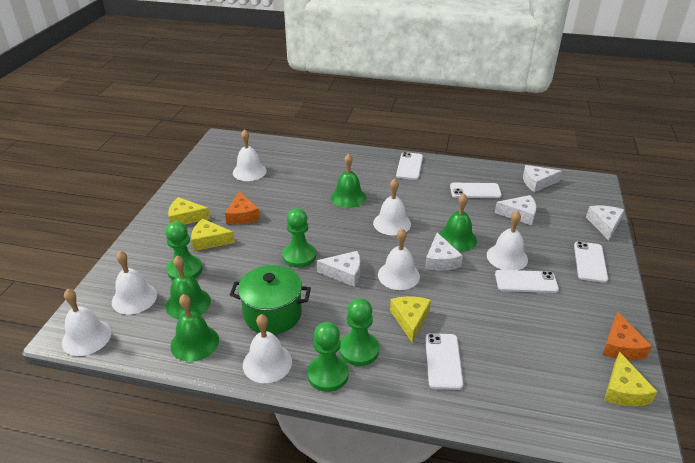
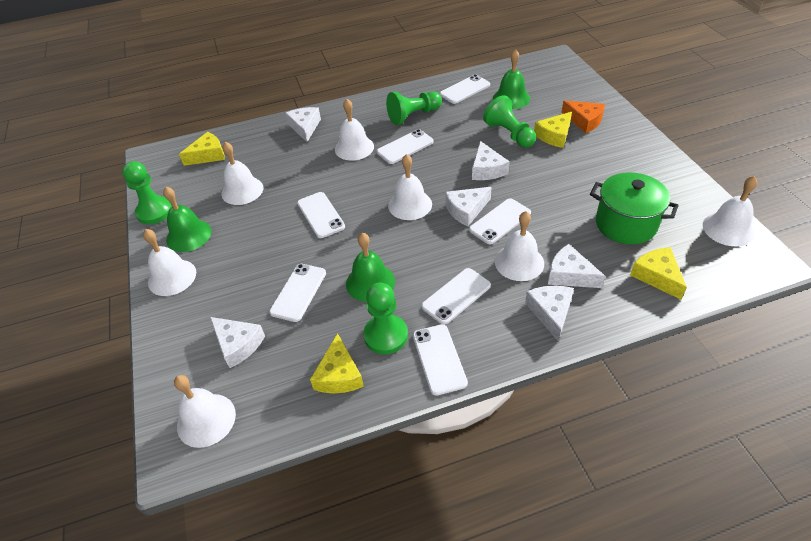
green bell: [166,256,211,319] [171,294,219,362] [331,153,366,208] [439,194,477,252] = 4 -> [163,187,212,252] [346,233,395,302] [493,49,530,109] = 3
orange cheese: [225,191,260,224] [603,311,652,360] = 2 -> [561,100,605,133] = 1
white cheese: [317,251,360,287] [425,233,463,271] [495,195,536,225] [523,165,562,192] [586,206,624,240] = 5 -> [210,317,265,368] [285,107,321,142] [445,187,492,226] [472,141,510,180] [525,285,574,341] [548,244,606,288] = 6
white phone: [396,152,423,180] [425,333,463,390] [450,183,502,198] [495,270,559,293] [574,241,608,283] = 5 -> [269,264,326,322] [297,192,345,238] [377,129,434,164] [413,324,468,396] [421,268,491,325] [440,74,490,104] [469,198,531,244] = 7

